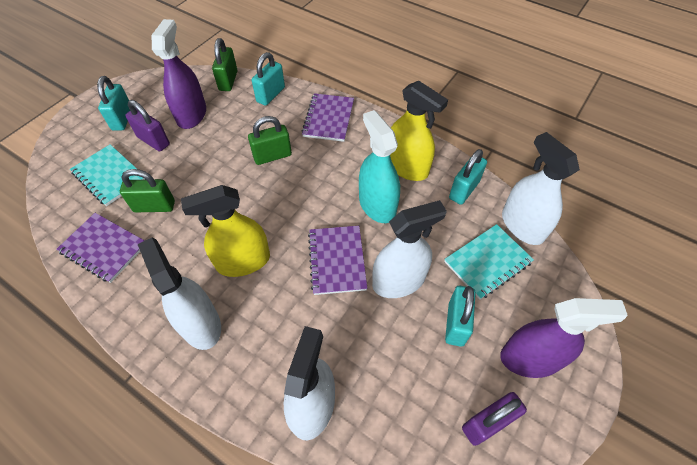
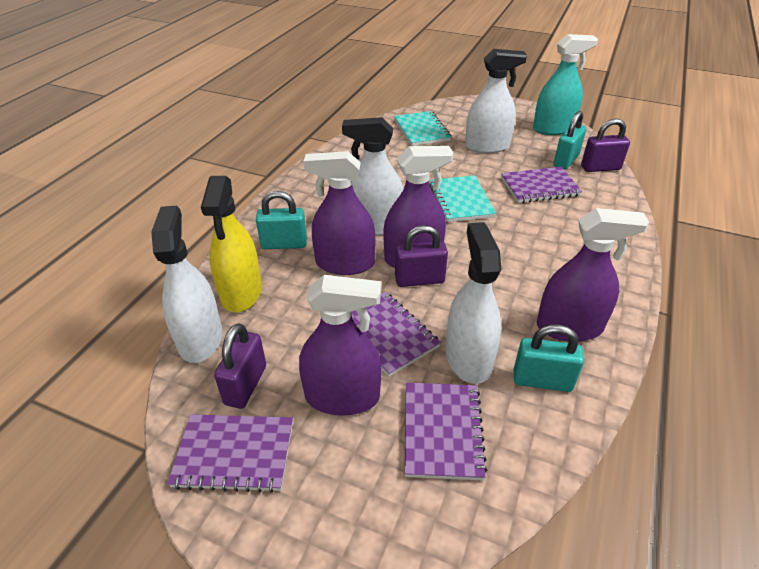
green padlock: [120,169,175,212] [212,38,237,91] [248,116,292,165] = 3 -> none = 0
purple notebook: [56,213,145,283] [301,93,354,142] [308,226,367,295] = 3 -> [167,414,293,493] [351,292,441,377] [404,383,487,480] [501,167,582,203] = 4
purple padlock: [125,100,170,152] [462,392,527,446] = 2 -> [214,323,266,409] [395,225,448,287] [581,118,630,172] = 3
purple spray bottle: [152,19,206,129] [500,298,628,378] = 2 -> [299,275,382,415] [303,151,376,275] [383,146,453,268] [537,208,649,342] = 4
turquoise padlock: [97,76,130,131] [252,52,285,106] [445,286,476,347] [449,149,487,205] = 4 -> [256,191,307,249] [514,324,584,392] [553,111,586,169] = 3
yellow spray bottle: [181,185,270,277] [390,81,448,181] = 2 -> [201,176,262,312] = 1

